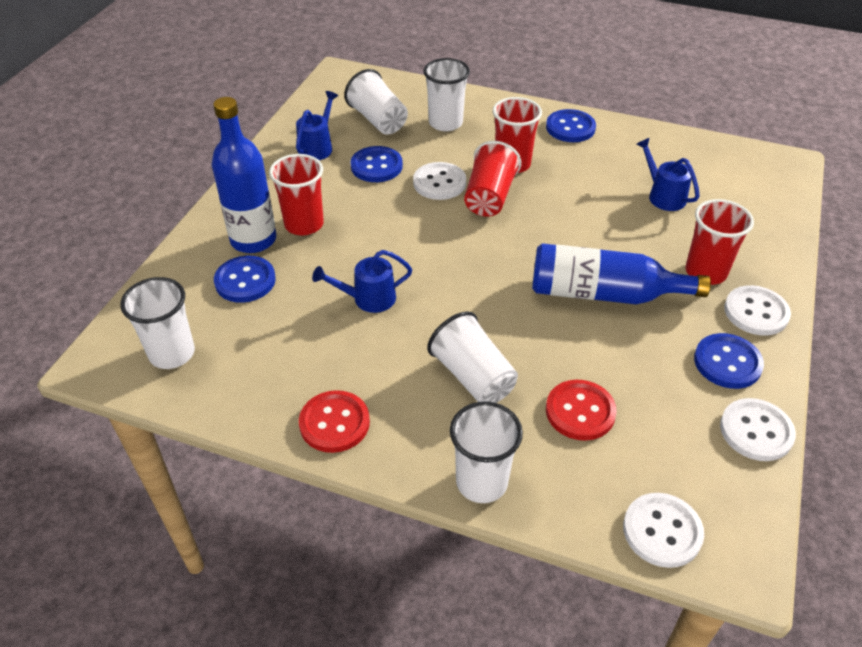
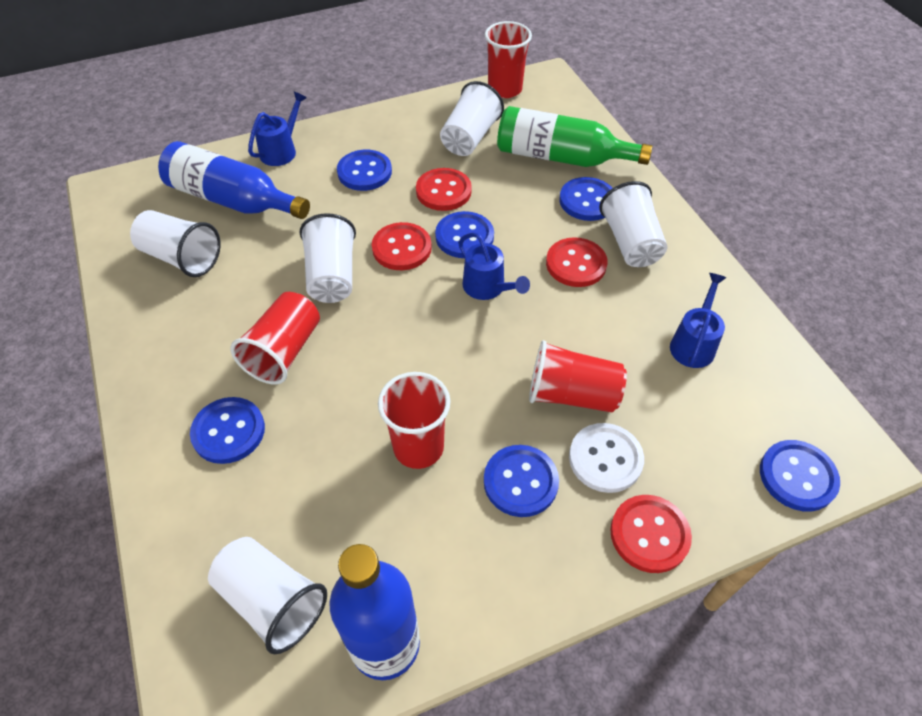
blue button: [214,256,276,303] [350,146,403,182] [546,109,596,142] [694,333,764,389] = 4 -> [190,397,265,464] [337,150,392,191] [435,211,494,258] [484,445,559,517] [559,177,612,221] [760,440,840,512] = 6
green bottle: none = 0 -> [497,106,653,167] = 1
red button: [299,390,370,453] [546,380,617,441] = 2 -> [372,222,432,270] [416,168,472,211] [546,237,608,287] [610,495,692,573] = 4
white button: [413,162,466,200] [623,493,704,568] [720,398,796,461] [724,285,791,336] = 4 -> [569,423,644,493] = 1

